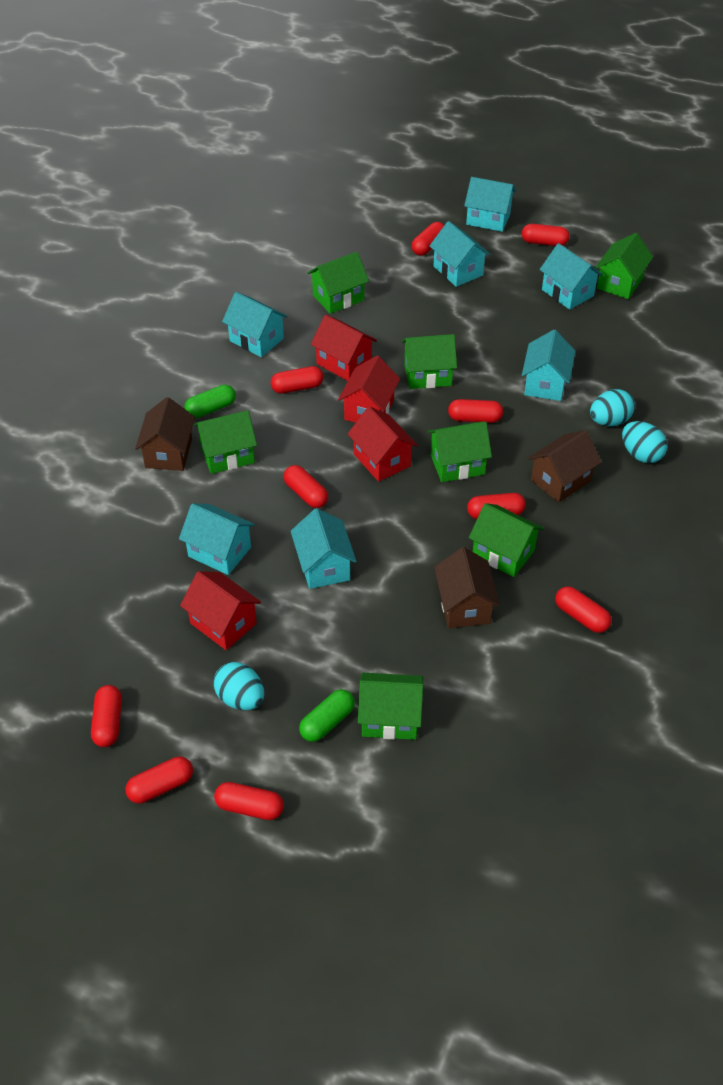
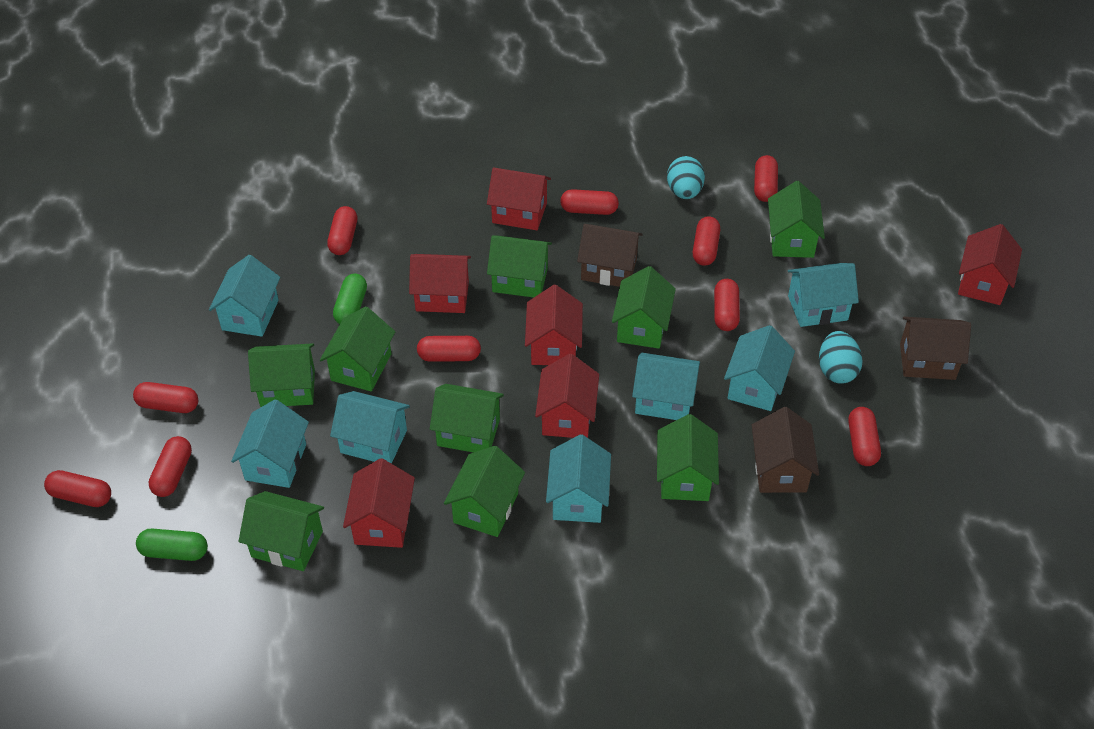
green house: [194,410,257,474] [308,252,369,314] [358,673,423,740] [402,334,457,389] [428,421,492,482] [469,503,544,577] [595,233,653,299] = 7 -> [238,491,324,571] [248,343,315,407] [320,307,395,391] [430,384,504,453] [444,446,525,537] [487,235,552,298] [612,266,676,349] [657,414,719,501] [768,181,825,258] = 9
red house: [180,571,261,650] [310,315,377,381] [338,356,400,423] [348,407,418,482] = 4 -> [343,458,415,548] [409,254,471,313] [487,167,551,230] [525,285,583,365] [535,354,599,438] [958,224,1022,305] = 6
turquoise egg: [213,662,264,710] [590,389,635,426] [622,421,667,463] = 3 -> [667,156,705,199] [819,331,863,384] = 2

